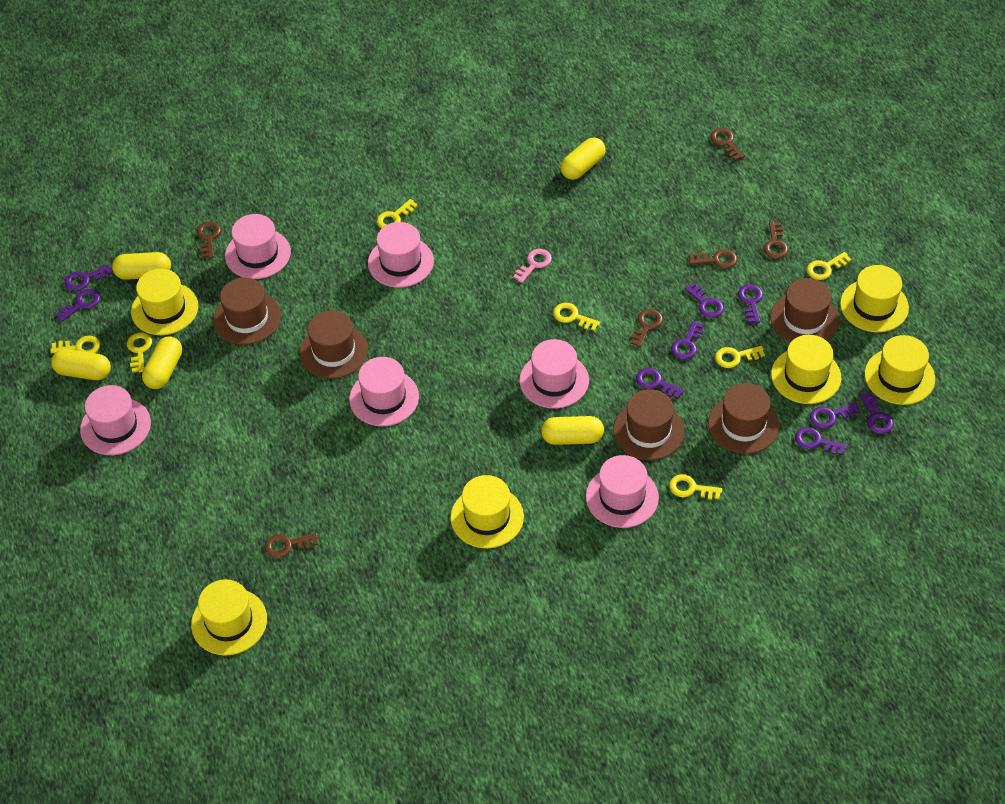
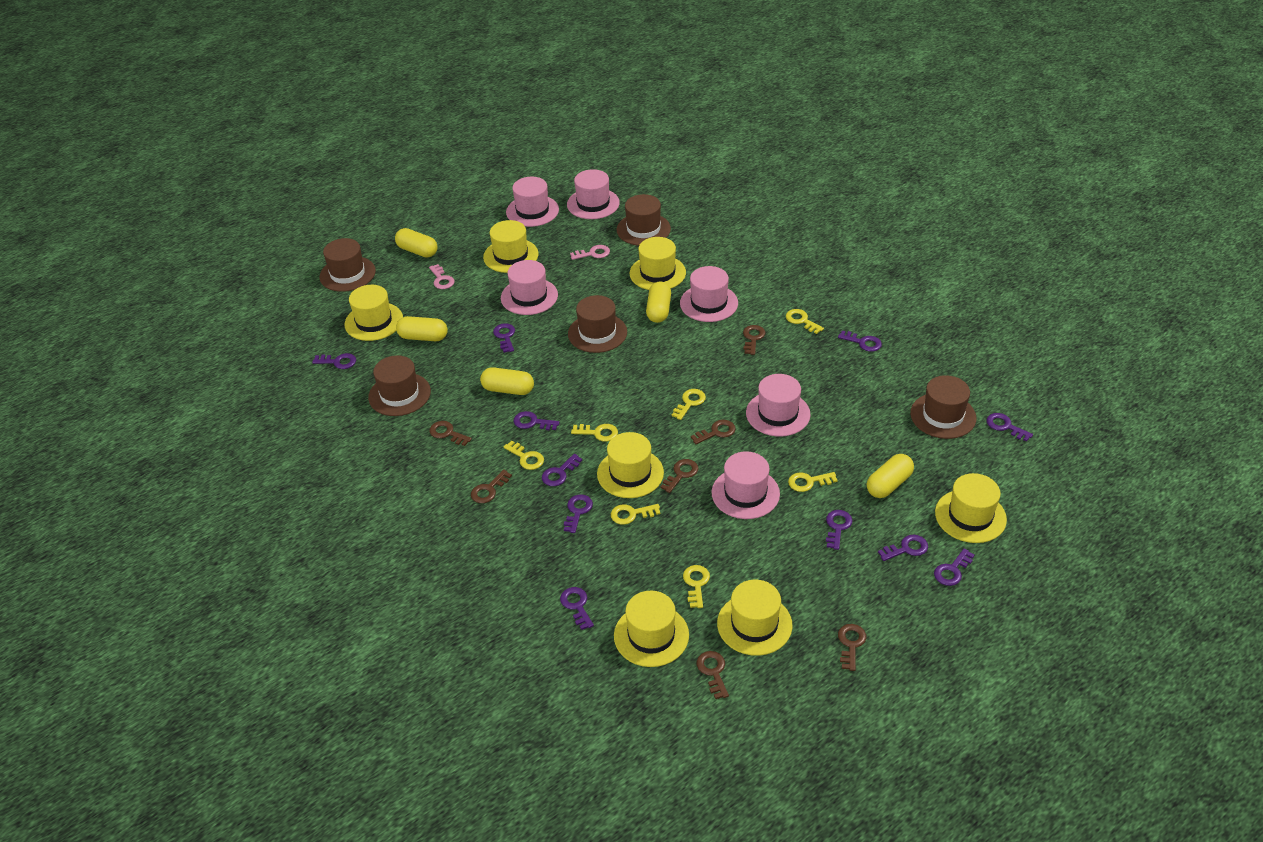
brown key: [197,221,221,258] [265,533,318,558] [630,309,663,347] [689,249,737,269] [710,128,745,161] [764,222,788,259] = 6 -> [429,421,472,446] [471,469,512,503] [660,459,699,493] [691,420,736,444] [697,651,729,699] [743,325,765,355] [838,624,866,671] = 7
pink key: [513,249,552,283] = 1 -> [429,264,455,289] [570,245,610,260] = 2
purple key: [55,289,100,322] [64,265,112,291] [636,368,684,399] [671,321,704,360] [684,282,724,318] [738,284,763,323] [795,427,847,455] [810,402,860,429] [859,392,894,434] = 9 -> [312,353,356,369] [493,323,515,353] [514,411,560,430] [542,454,582,486] [560,587,594,630] [564,495,593,533] [826,510,853,550] [838,331,882,352] [878,535,928,561] [934,548,974,586] [986,413,1033,442] = 11
yellow hat: [131,269,198,335] [191,579,267,656] [450,475,524,548] [771,335,841,404] [840,265,909,332] [865,335,935,405] = 6 -> [345,285,403,341] [483,220,539,273] [597,432,664,498] [614,591,689,667] [630,237,686,290] [717,580,793,656] [935,473,1007,543] = 7

